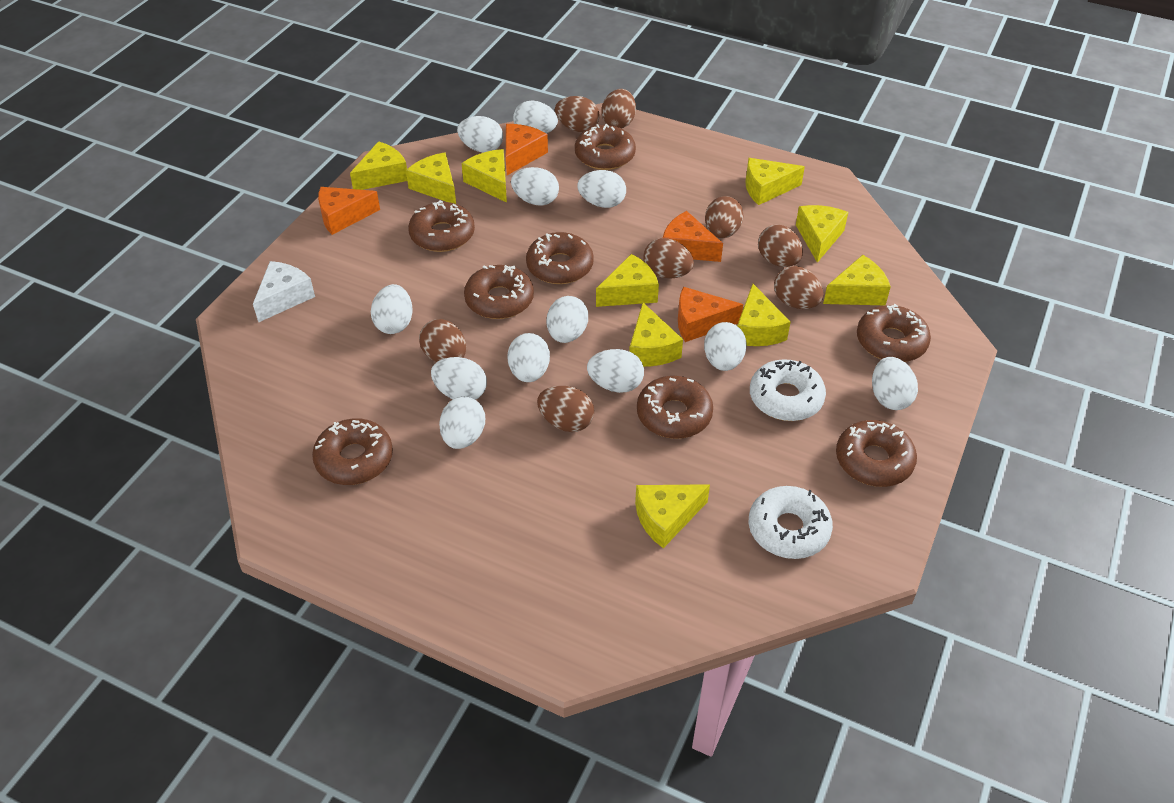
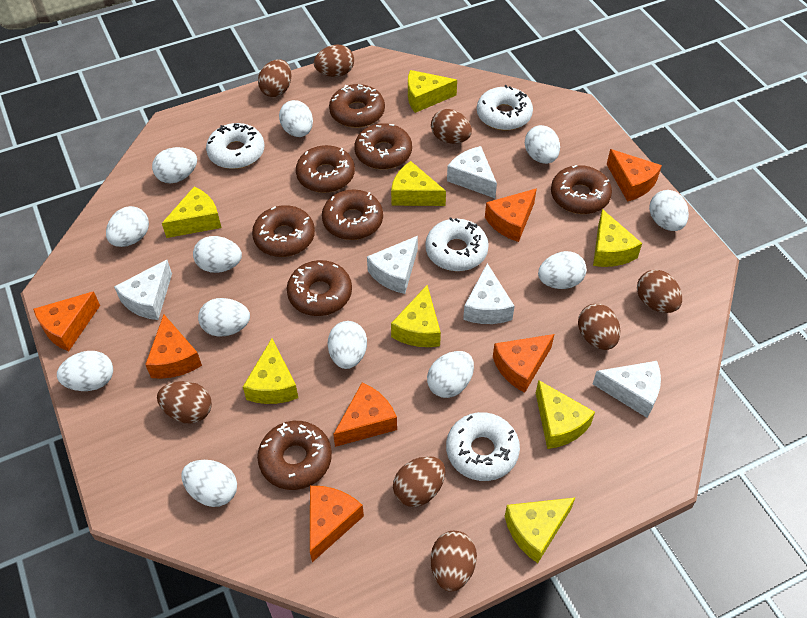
orange cheese: [318,187,380,235] [506,124,548,175] [663,211,723,262] [678,287,743,342] = 4 -> [33,291,100,351] [145,315,202,379] [310,486,364,562] [333,383,397,447] [485,188,537,242] [493,334,554,393] [607,149,662,202] = 7
white cheese: [253,261,315,323] = 1 -> [114,260,172,320] [367,236,418,294] [447,146,497,198] [463,263,515,324] [593,361,661,418] = 5
white donut: [749,486,833,559] [750,359,826,421] = 2 -> [206,123,264,169] [425,217,489,271] [446,412,520,481] [477,85,533,130] = 4
yellow cheese: [350,141,407,190] [406,152,456,204] [461,149,507,203] [596,254,659,307] [629,303,683,367] [635,484,710,548] [737,284,791,346] [745,158,805,205] [796,205,848,263] [823,255,891,306] = 10 -> [162,187,222,238] [243,338,298,404] [391,161,446,206] [391,285,441,347] [408,70,457,113] [505,498,575,563] [536,380,595,449] [593,209,642,267] = 8

